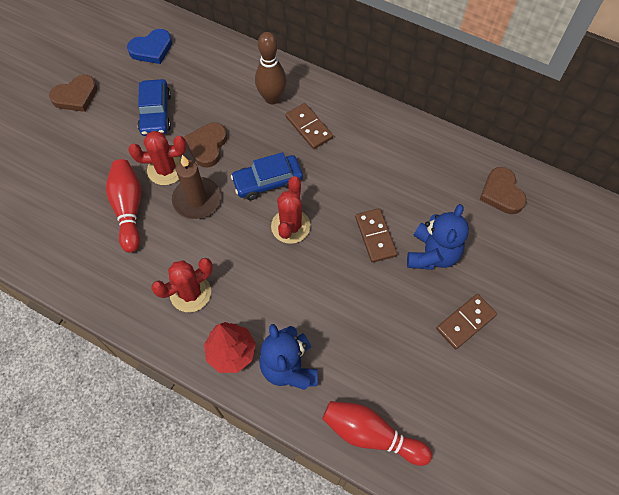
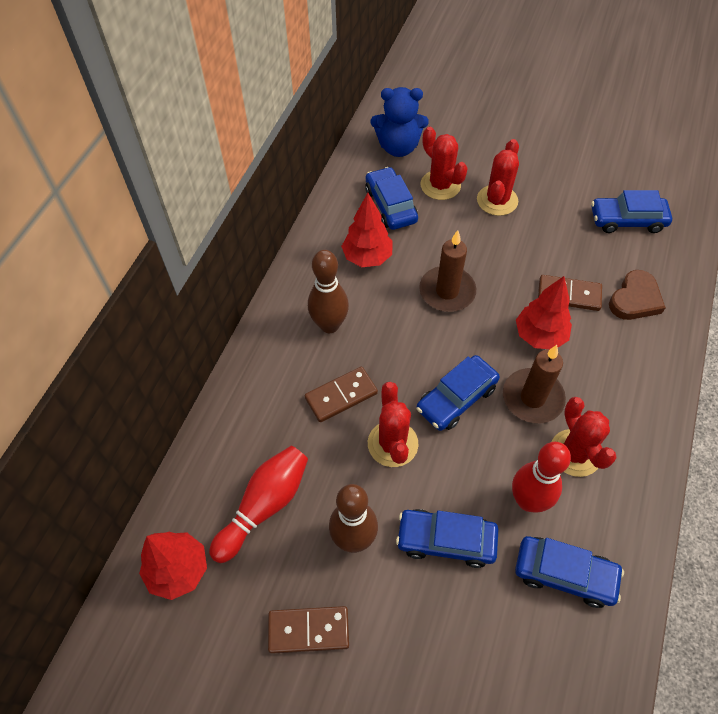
blue car: [137,79,171,136] [231,152,303,200] = 2 -> [365,167,418,230] [396,509,499,568] [417,355,500,431] [515,536,624,608] [591,190,672,233] = 5
blue heart: [127,29,172,64] = 1 -> none = 0
blue teddy bear: [259,324,317,390] [407,204,469,270] = 2 -> [371,87,429,157] = 1
brown bowling pin: [255,32,287,104] = 1 -> [308,250,349,333] [329,484,378,553] = 2
brown candle: [172,155,221,219] = 1 -> [419,230,476,312] [503,345,566,423] = 2
brown heart: [49,75,97,112] [184,123,227,167] [480,167,527,214] = 3 -> [609,270,666,320] = 1
red cactus: [129,131,187,185] [151,258,213,312] [271,176,310,244] = 3 -> [368,382,418,467] [420,127,468,200] [477,139,519,216] [551,397,617,477] = 4
red tree: [204,322,256,373] = 1 -> [139,532,207,600] [341,193,393,267] [516,276,572,349] = 3

